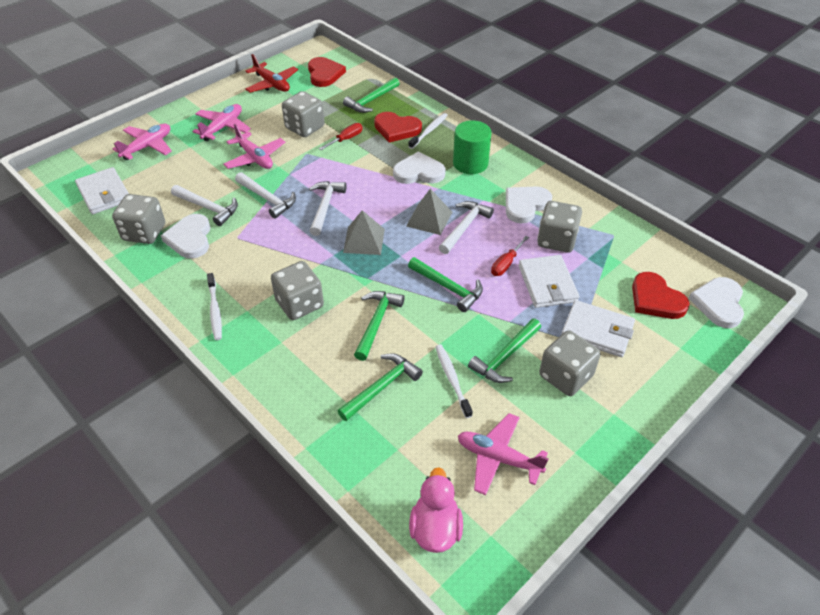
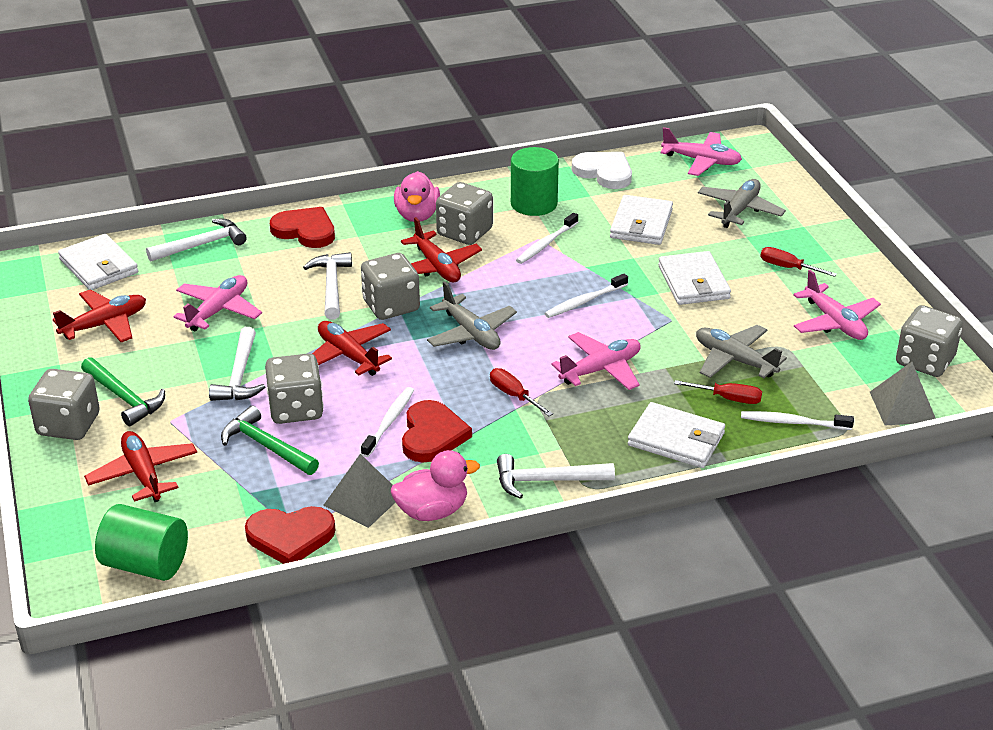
green cylinder: [453,120,492,174] = 1 -> [95,504,188,581] [511,147,559,216] = 2
green hammer: [338,353,423,421] [343,78,400,113] [354,291,405,361] [408,257,483,312] [468,318,541,383] = 5 -> [81,357,165,426] [221,406,319,475] = 2
grey plane: none = 0 -> [427,281,517,350] [696,325,787,378] [698,179,786,228] = 3
pink duck: [409,467,463,553] = 1 -> [391,450,480,521] [394,171,440,222] = 2
red plane: [245,54,298,92] = 1 -> [53,290,146,342] [84,431,197,502] [312,321,392,376] [401,217,482,282] = 4
red screwdriver: [319,123,362,150] [491,236,529,276] = 2 -> [490,368,553,416] [674,380,762,404] [760,247,837,277] = 3
white heart: [161,214,210,259] [393,151,446,184] [506,186,552,224] [688,277,744,328] = 4 -> [572,152,632,189] = 1
white toothbrush: [207,273,222,340] [408,113,448,149] [435,344,473,418] = 3 -> [361,387,414,457] [516,213,578,264] [544,274,628,318] [741,411,854,430] = 4
white wallet: [75,167,129,214] [519,255,579,308] [561,300,635,357] = 3 -> [58,234,138,290] [610,195,673,245] [628,402,725,468] [658,251,731,305] = 4

